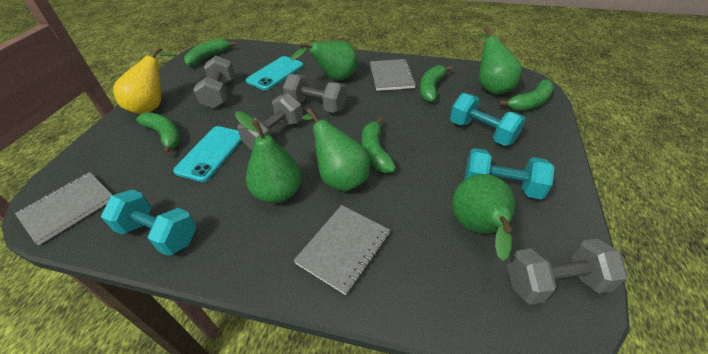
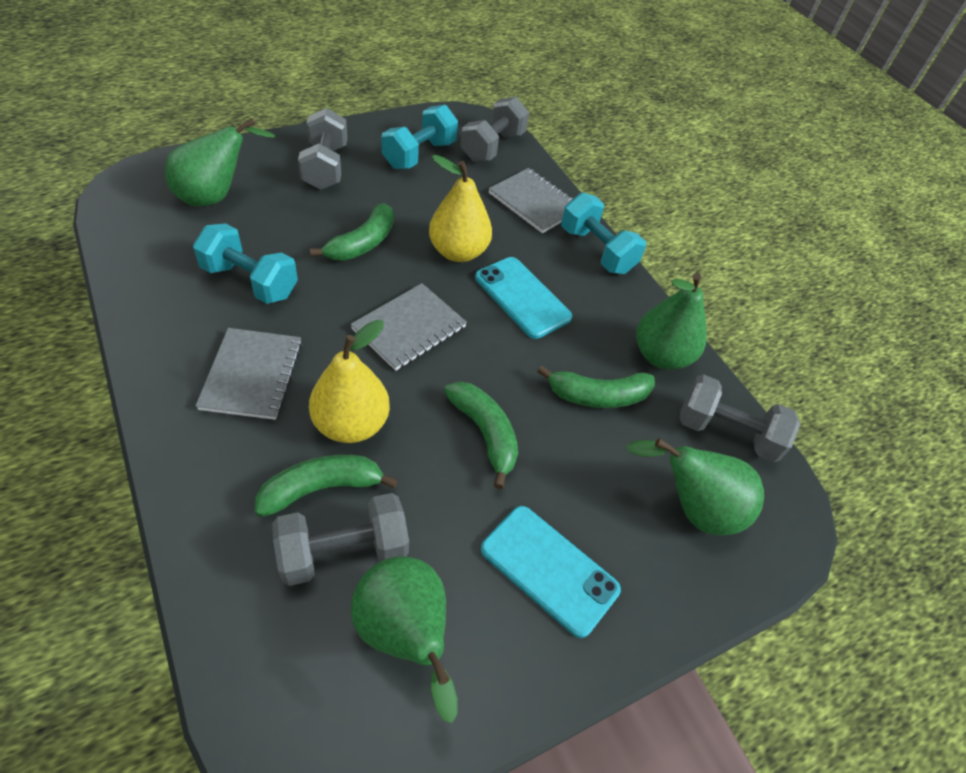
green banana: [136,112,181,155] [184,38,236,67] [362,117,396,173] [420,65,453,102] [499,79,554,111] = 5 -> [255,455,398,517] [310,203,394,261] [444,382,518,489] [537,365,655,408] = 4
green pear: [235,111,301,203] [290,41,358,80] [302,108,370,192] [452,174,515,261] [477,27,522,95] = 5 -> [165,118,275,206] [351,556,458,723] [626,438,764,536] [636,273,707,370] = 4
yellow pear: [113,46,176,114] = 1 -> [309,320,390,443] [429,155,492,262] = 2

